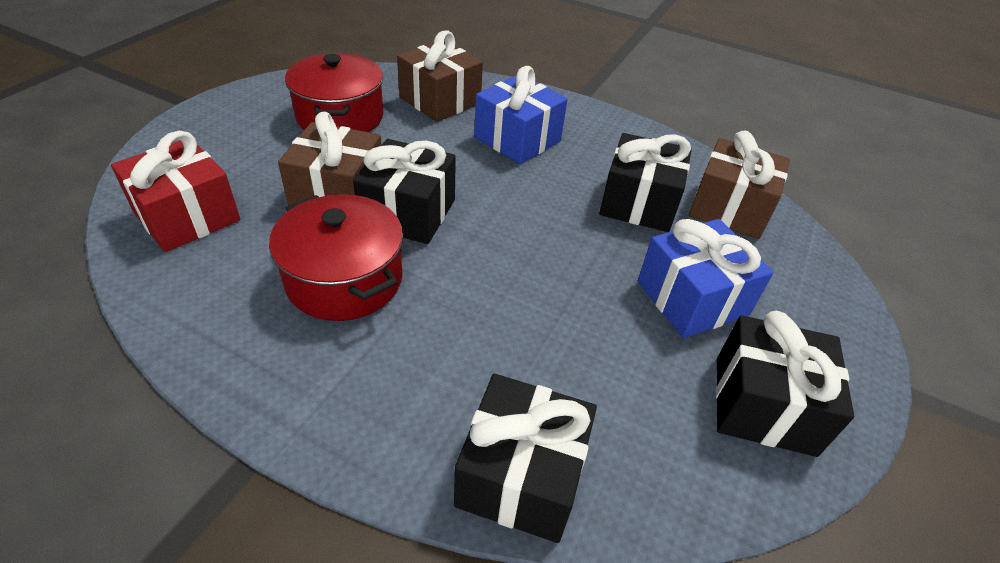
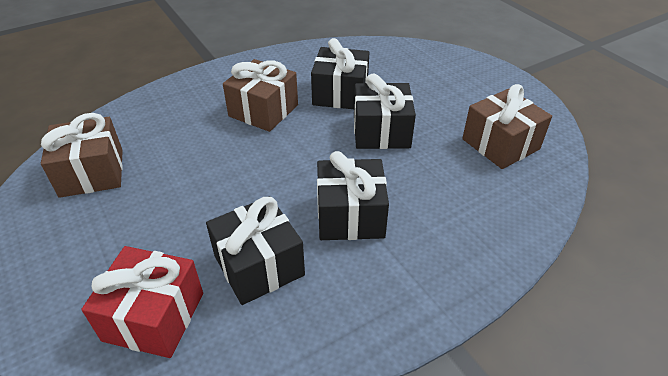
blue gift: [474,66,568,164] [638,219,774,338] = 2 -> none = 0
red pot: [269,194,403,321] [285,53,384,132] = 2 -> none = 0

